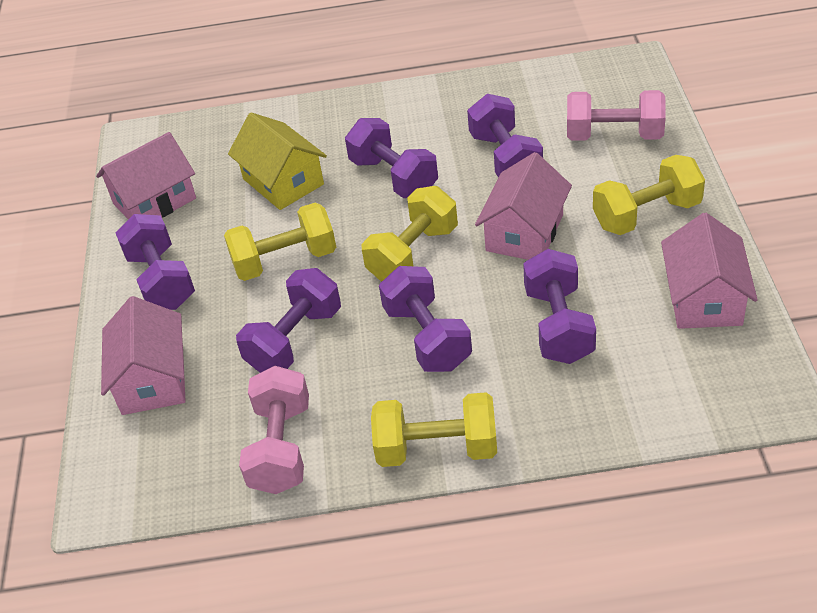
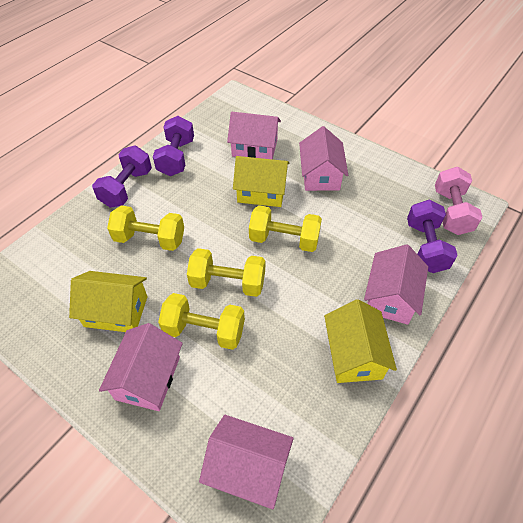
pink dumbbell: [239,366,309,494] [567,90,666,141] = 2 -> [435,167,483,235] = 1
pink house: [96,132,196,220] [101,296,186,415] [475,152,572,260] [661,213,758,329] = 4 -> [99,323,183,411] [199,415,294,510] [227,112,281,159] [299,126,348,191] [364,244,428,325] = 5
purple dumbbell: [115,214,195,310] [236,268,341,373] [345,118,438,198] [379,266,472,372] [467,94,543,178] [523,249,596,364] = 6 -> [92,146,152,208] [153,116,194,176] [407,200,458,273] = 3
yellow house: [228,112,327,210] = 1 -> [69,271,148,332] [233,156,289,207] [324,299,397,383] = 3

